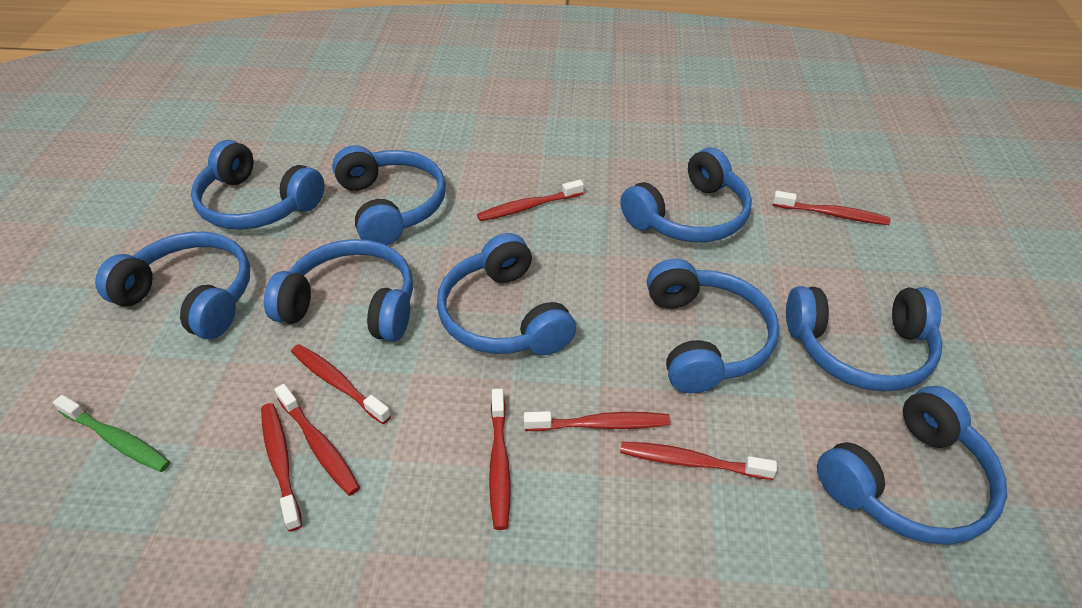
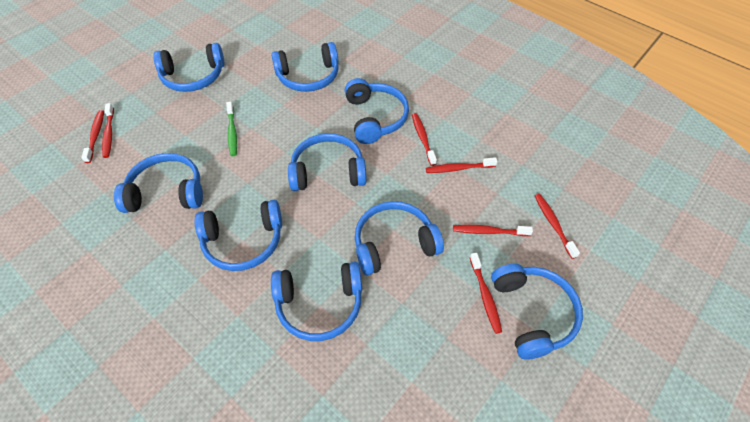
red toothbrush: [261,403,302,531] [274,384,360,496] [291,344,391,424] [477,180,584,221] [489,389,511,530] [524,411,670,431] [620,442,777,480] [773,191,890,225] = 8 -> [81,110,104,163] [102,103,114,158] [412,113,437,166] [426,157,498,173] [453,225,533,236] [470,253,502,334] [535,194,580,259] = 7

